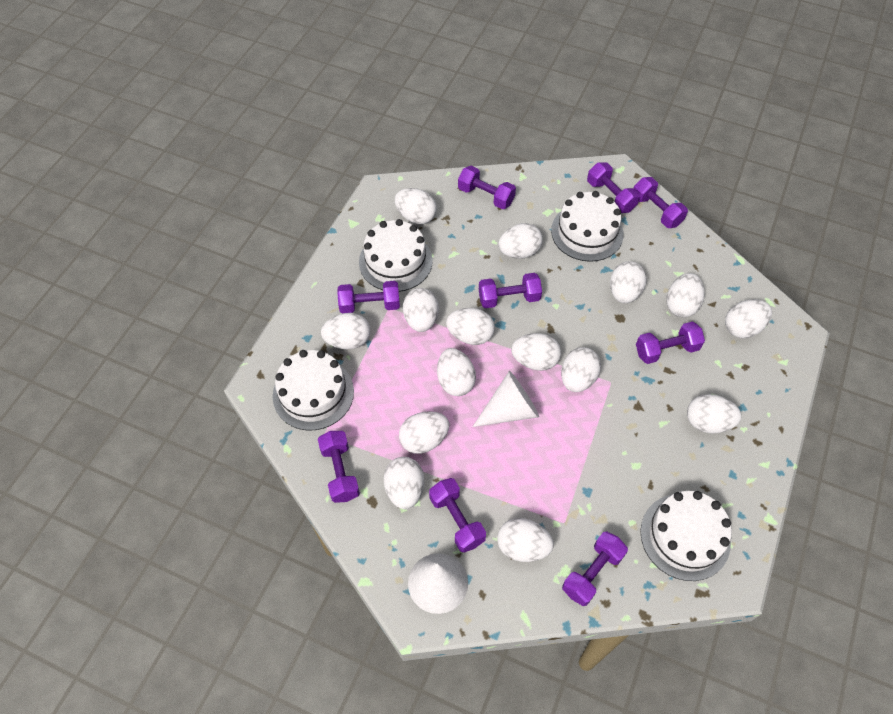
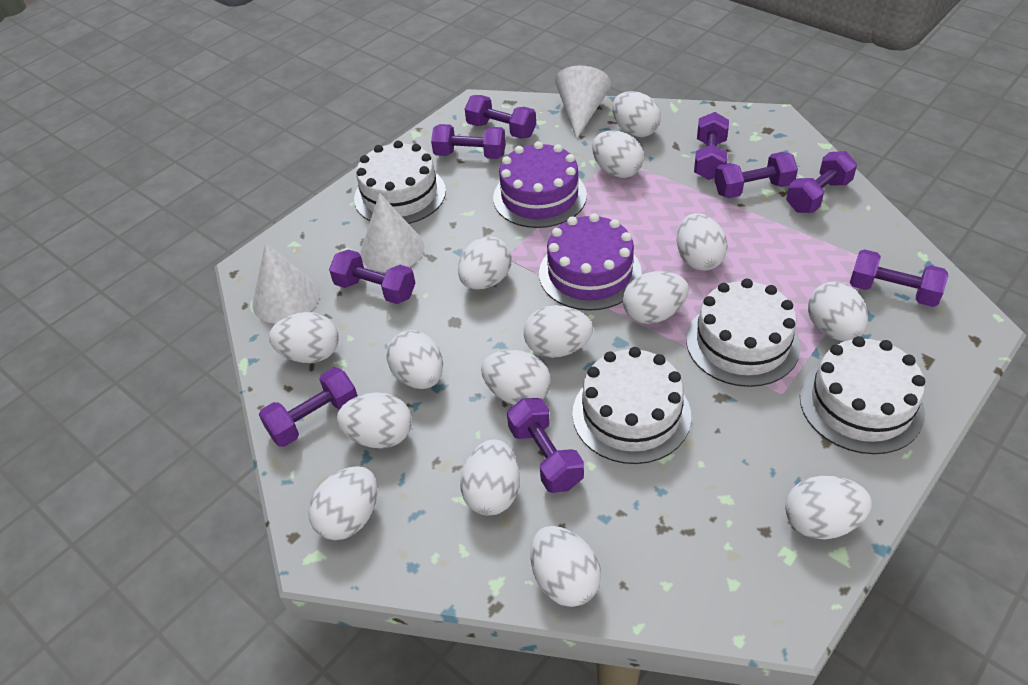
purple cake: none = 0 -> [493,141,587,228] [539,213,642,311] = 2
white cone: [408,553,468,614] [473,371,539,427] = 2 -> [252,243,319,324] [360,193,424,272] [555,66,611,139] = 3

